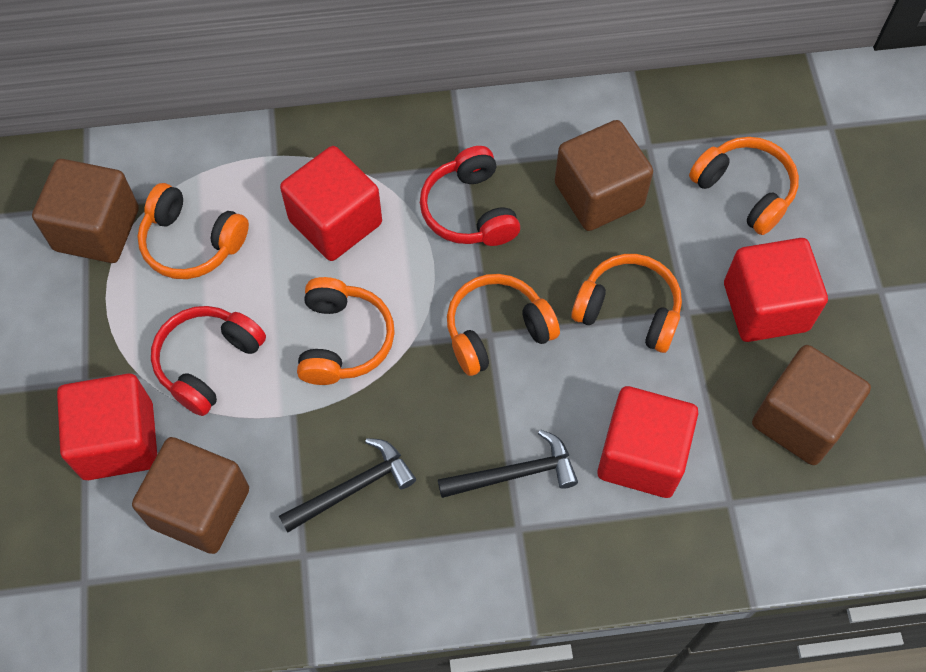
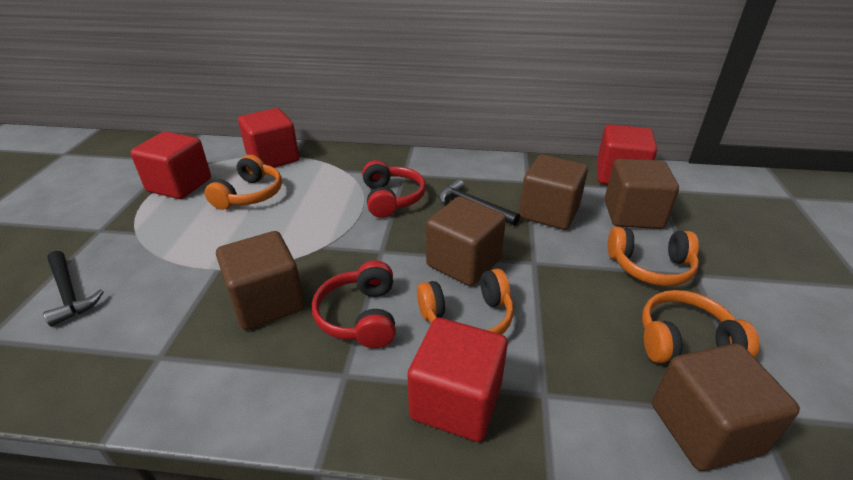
brown cube: [32,159,139,263] [132,437,249,554] [555,120,653,231] [752,345,871,465] = 4 -> [216,231,304,330] [426,196,506,286] [519,155,588,230] [605,159,679,229] [652,344,800,471] = 5
orange headphones: [137,183,249,279] [297,277,395,385] [447,274,560,376] [571,254,682,353] [689,137,799,235] = 5 -> [205,155,282,210] [417,269,514,334] [608,227,699,286] [642,290,759,363] = 4

